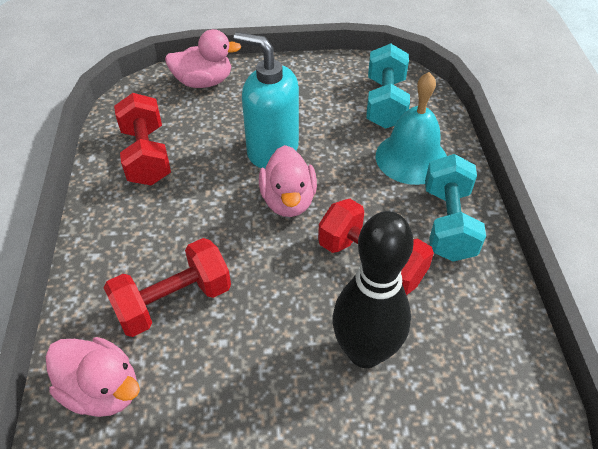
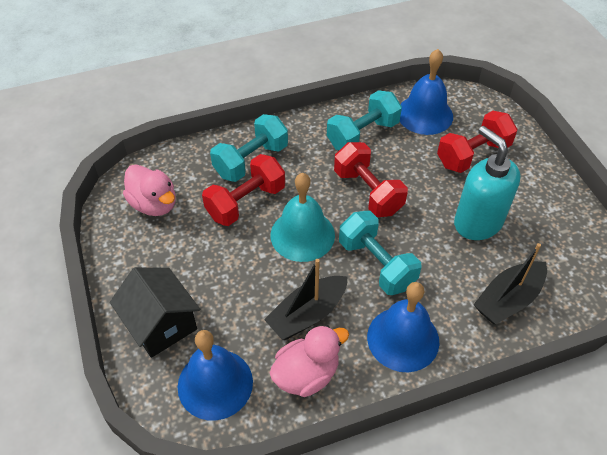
black boat: none = 0 -> [264,259,348,340] [473,243,547,324] = 2
black bowling pin: [332,211,414,368] = 1 -> none = 0
black house: none = 0 -> [110,267,200,358] = 1
blue bell: none = 0 -> [178,330,253,421] [367,282,439,372] [400,49,453,135] = 3
pink duck: [46,337,140,417] [165,29,242,88] [259,145,317,217] = 3 -> [123,165,176,216] [270,325,349,397] = 2
turquoise dumbbell: [366,43,410,129] [425,154,486,262] = 2 -> [210,114,288,182] [327,90,402,150] [339,211,421,295] = 3

